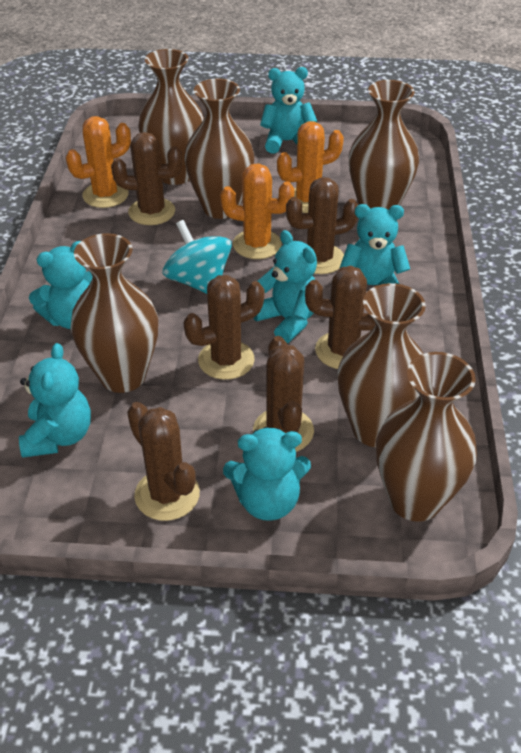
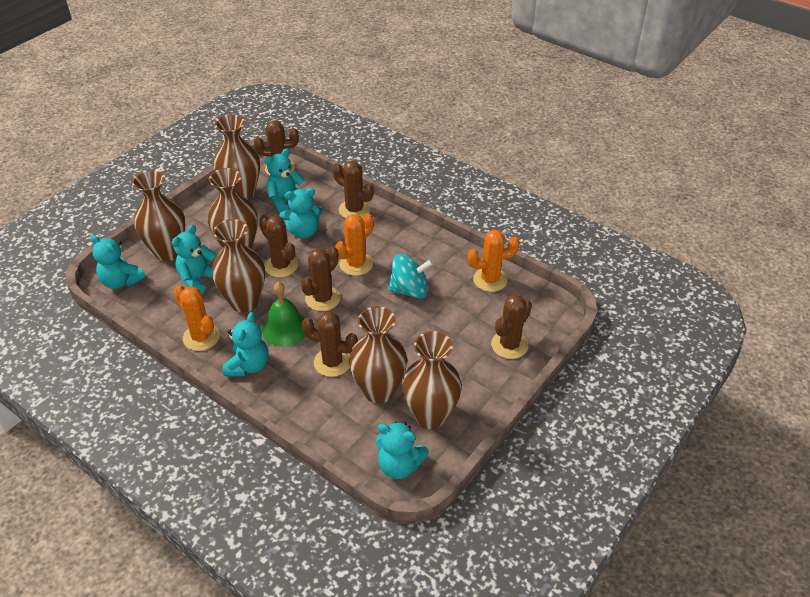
green bell: none = 0 -> [262,282,306,347] = 1

